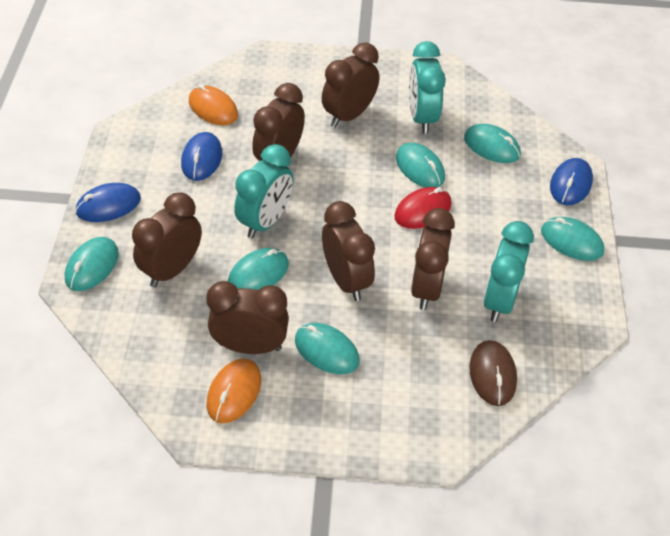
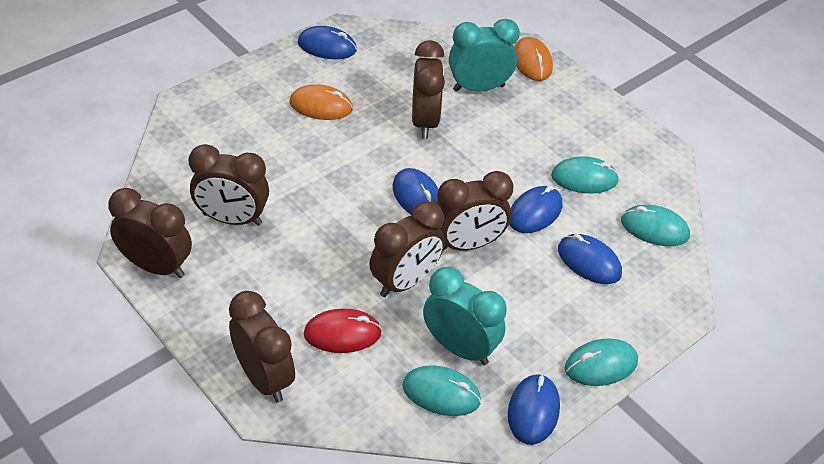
blue mouse: [75,183,141,222] [181,132,222,181] [550,158,593,205] = 3 -> [298,26,357,59] [393,168,439,215] [508,374,560,445] [509,185,562,233] [558,234,622,284] = 5
brown mouse: [469,340,517,406] = 1 -> none = 0
turquoise clock: [234,144,294,238] [409,41,446,134] [483,221,534,322] = 3 -> [423,267,507,365] [449,19,520,92] = 2
turquoise mouse: [65,237,119,291] [228,248,289,290] [295,323,360,374] [396,143,445,187] [464,124,521,163] [541,217,604,261] = 6 -> [403,365,481,416] [551,156,619,193] [565,339,638,386] [621,205,690,246] = 4

